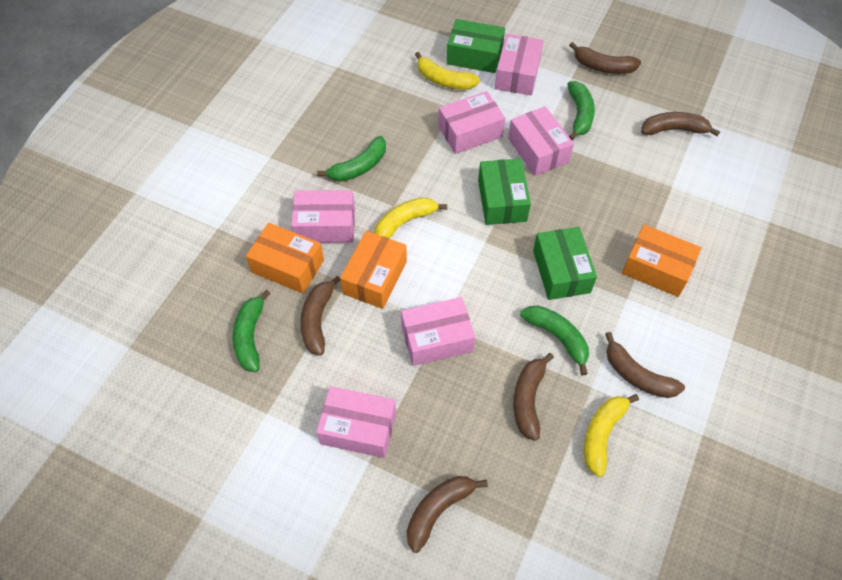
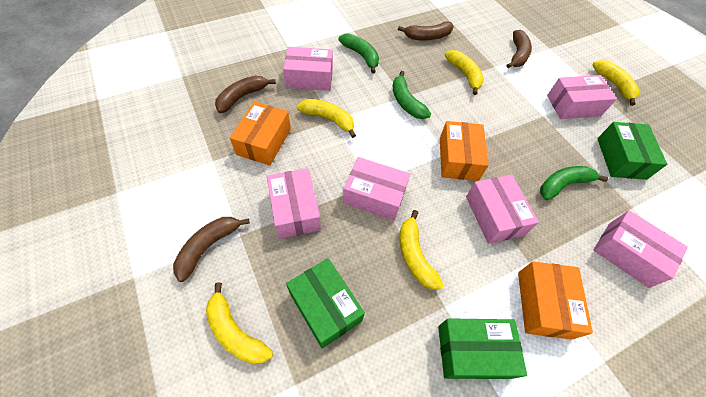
brown banana: [300,276,340,356] [407,476,488,553] [513,353,554,441] [569,42,641,74] [605,332,685,398] [641,112,720,136] = 6 -> [173,217,250,282] [215,76,276,113] [398,21,454,41] [506,30,532,68] = 4
green banana: [233,290,271,372] [317,136,386,182] [520,305,589,375] [567,81,595,140] = 4 -> [338,33,379,73] [393,71,431,119] [540,166,608,200] = 3
yellow banana: [374,197,447,239] [415,52,480,90] [584,394,639,477] = 3 -> [206,282,273,364] [297,99,356,138] [400,210,444,290] [445,50,484,95] [592,60,640,106] = 5

